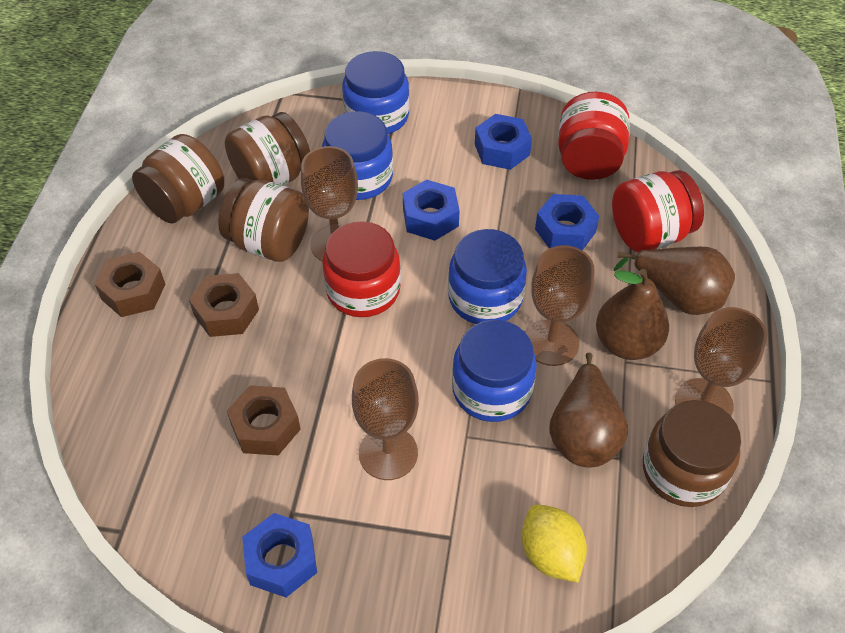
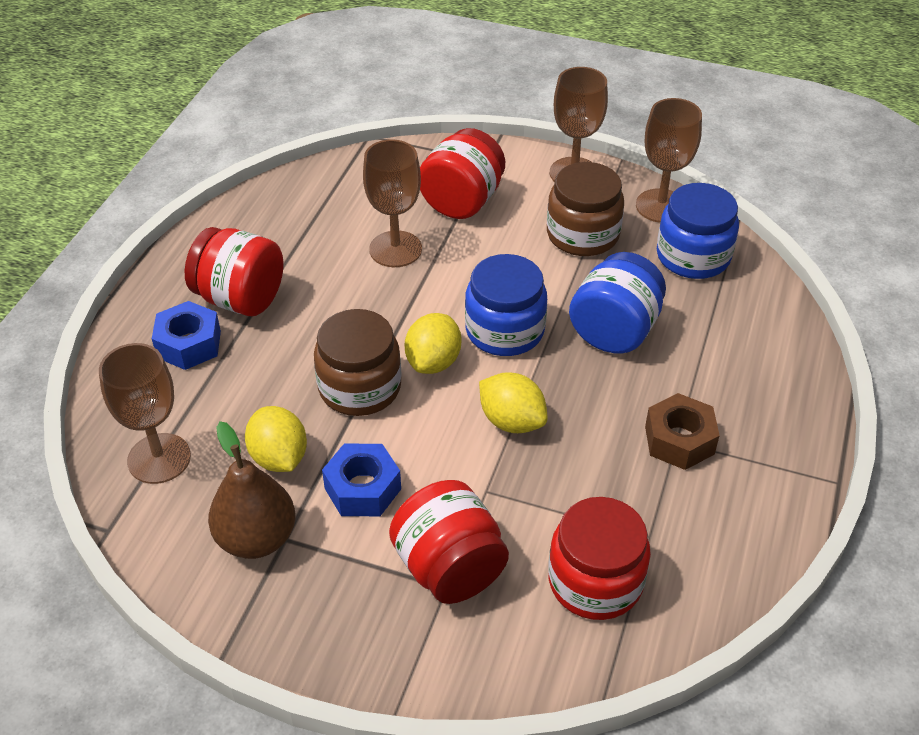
blue jar: [322,111,393,200] [342,51,409,134] [448,229,527,324] [452,320,537,422] = 4 -> [465,254,547,356] [569,252,666,354] [657,183,739,279] = 3
blue nut: [242,513,317,597] [403,179,460,241] [475,114,532,170] [535,194,599,250] = 4 -> [152,301,221,370] [322,444,401,516] = 2
brown jar: [132,134,224,224] [218,178,309,262] [225,112,310,185] [643,400,741,507] = 4 -> [314,309,402,416] [547,162,624,256] = 2
brown nut: [95,252,165,317] [189,273,259,337] [227,386,301,455] = 3 -> [645,393,720,470] = 1
brown pear: [549,352,628,467] [596,269,669,360] [614,247,735,315] = 3 -> [208,421,296,559] = 1
red jar: [322,221,401,317] [558,92,630,180] [612,170,704,253] = 3 -> [185,227,283,316] [389,480,509,604] [420,128,505,219] [548,497,651,620] = 4
yellow lemon: [522,505,587,582] = 1 -> [245,406,307,472] [404,313,461,374] [479,372,547,433] = 3

